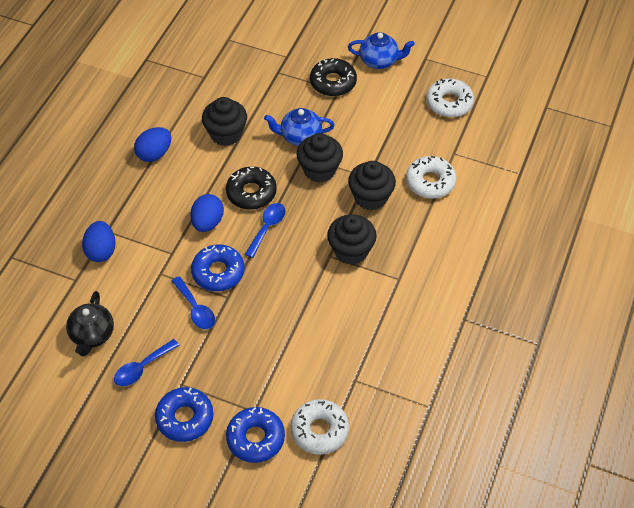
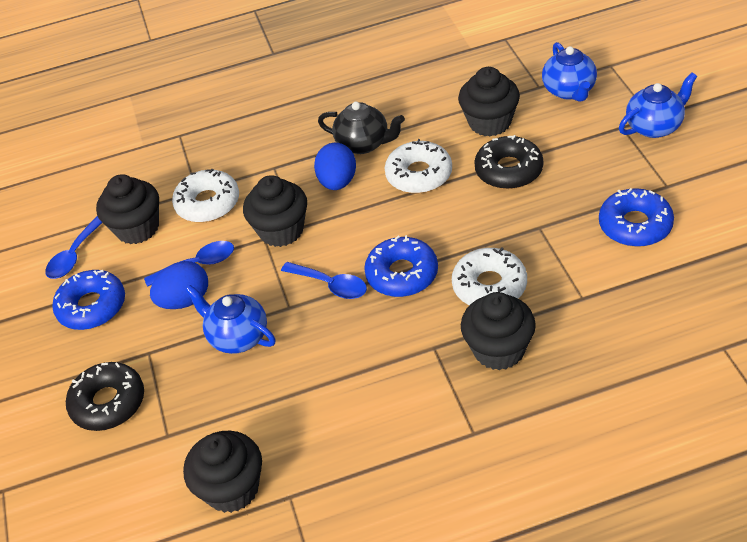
black cupcake: [202,97,247,146] [297,133,343,183] [327,214,376,265] [348,161,396,210] = 4 -> [96,174,159,244] [183,431,262,513] [243,175,307,247] [458,67,520,137] [461,292,536,370] = 5
blue egg: [82,221,116,262] [134,127,171,162] [190,194,224,232] = 3 -> [150,261,208,309] [314,143,356,190] = 2
blue teapot: [264,108,335,146] [348,32,415,69] = 2 -> [185,285,276,354] [542,42,597,102] [619,72,697,138] = 3

